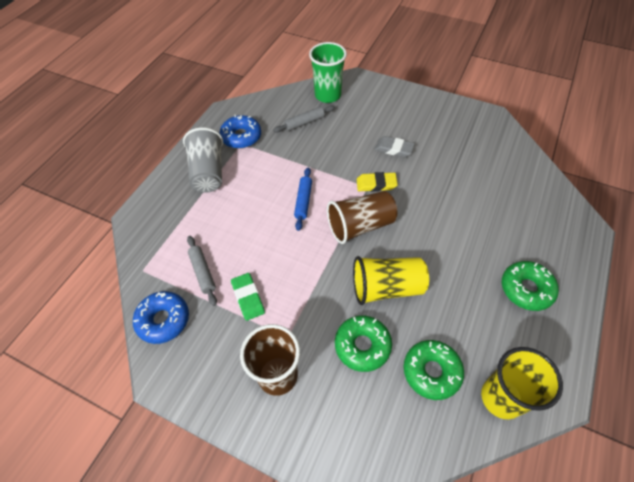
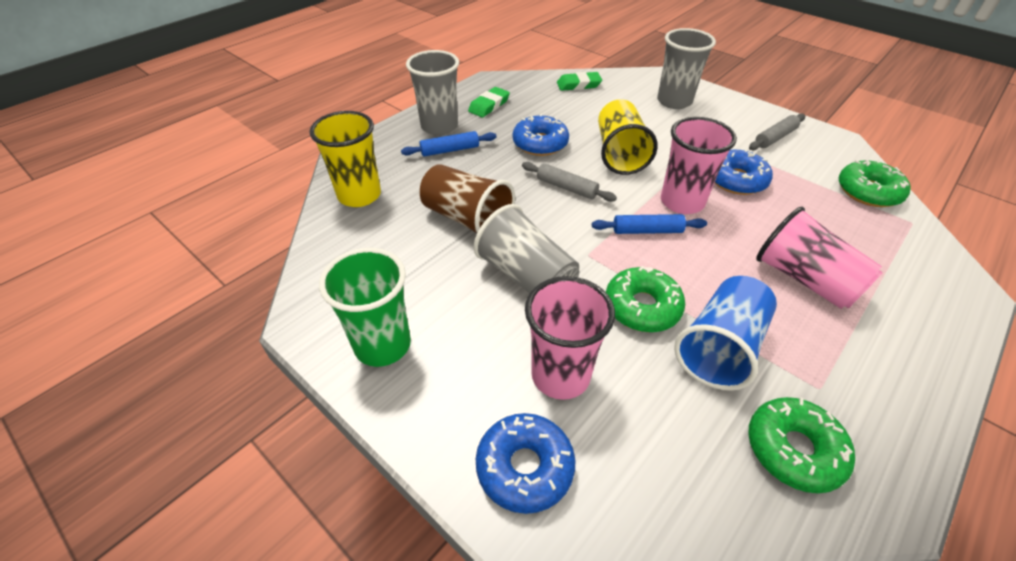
blue cup: none = 0 -> [674,276,777,391] = 1
blue donut: [133,291,189,344] [220,115,261,149] = 2 -> [476,413,576,514] [513,114,569,156] [715,149,773,195] = 3
blue rolling pin: [294,168,312,231] = 1 -> [401,131,497,156] [592,214,707,234] = 2
brown cup: [240,324,300,396] [327,191,397,244] = 2 -> [420,164,515,233] = 1
green eraser: [231,273,265,321] = 1 -> [468,87,510,117] [557,72,602,91] = 2
grey cup: [183,127,223,193] = 1 -> [406,50,459,135] [474,204,579,293] [657,28,716,109] = 3
grey eraser: [375,136,415,157] = 1 -> none = 0
pink cup: none = 0 -> [525,276,615,400] [661,117,737,214] [756,207,883,309] = 3
yellow eraser: [357,172,398,192] = 1 -> none = 0

